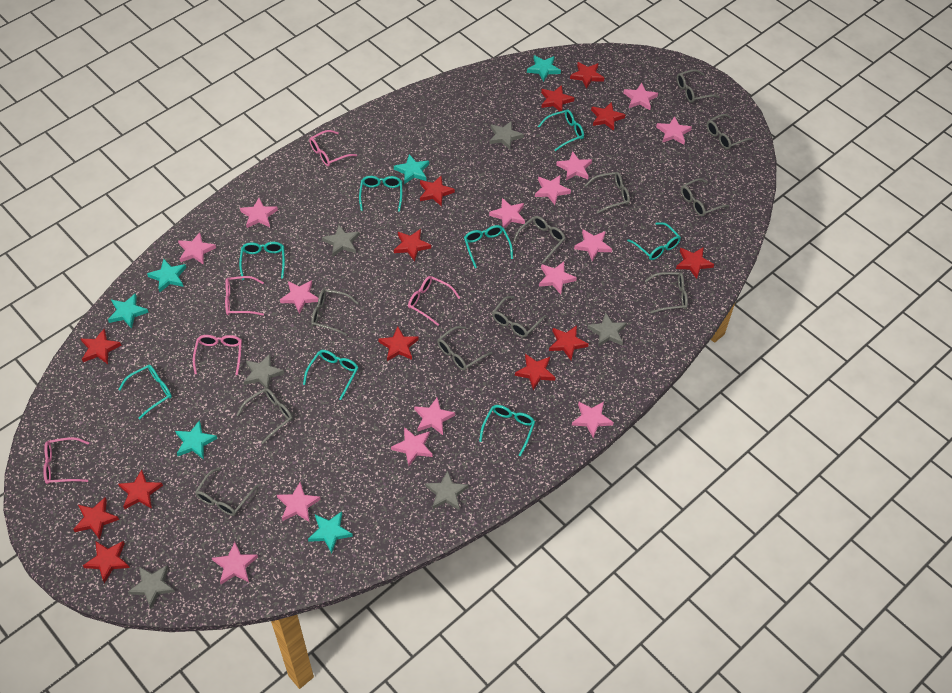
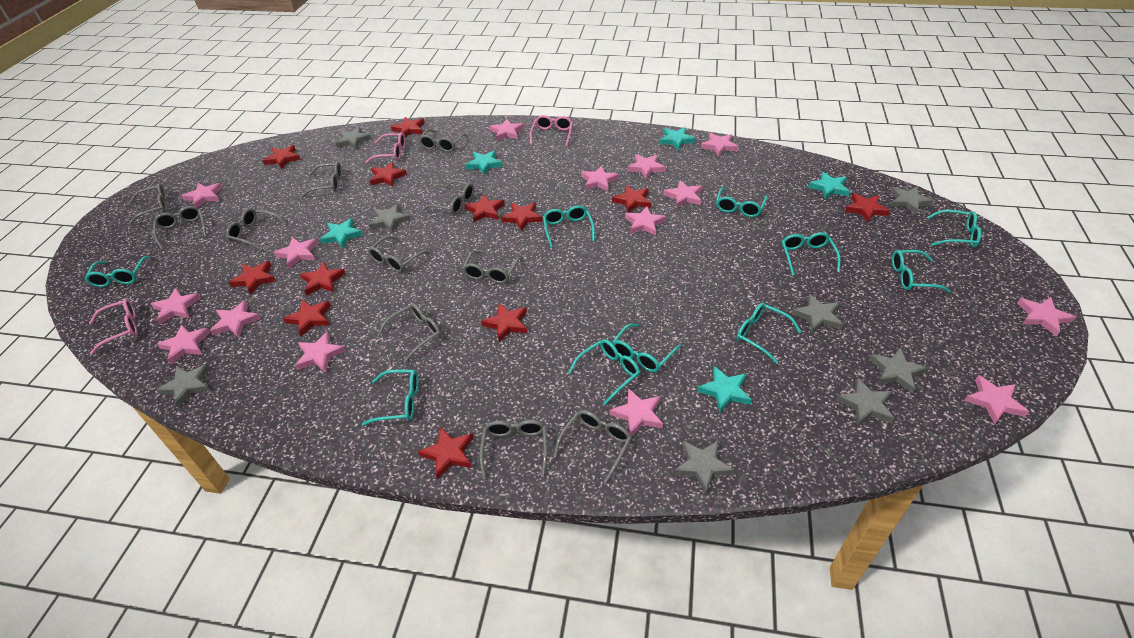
grey star: [128,565,175,609] [244,354,284,389] [322,225,360,256] [425,470,469,510] [489,121,524,150] [587,312,627,347] = 6 -> [156,364,211,407] [336,127,371,149] [369,204,410,233] [674,441,734,493] [792,294,843,333] [836,378,895,425] [869,348,927,393] [890,187,934,215] = 8
pink glasses: [43,437,89,484] [193,335,242,375] [225,276,264,316] [309,130,357,166] [408,276,460,326] = 5 -> [89,299,137,355] [366,132,405,163] [530,115,573,147] = 3
red star: [73,497,119,540] [81,329,122,364] [83,541,130,583] [118,470,163,509] [378,326,419,361] [394,229,431,261] [420,176,455,207] [515,354,556,390] [541,85,574,111] [549,326,589,360] [570,62,604,89] [591,102,626,131] [676,247,714,279] = 13 -> [229,261,276,295] [263,145,301,169] [283,300,331,337] [300,261,346,296] [370,162,407,187] [391,117,425,137] [418,427,474,480] [465,194,505,222] [481,303,527,342] [501,202,542,231] [612,185,651,213] [845,193,890,223] = 12
turquoise glasses: [118,365,172,419] [239,242,285,280] [303,350,358,400] [359,176,402,212] [464,225,513,268] [479,405,535,456] [538,110,584,151] [627,222,681,260] = 8 -> [85,256,151,287] [362,370,418,426] [543,205,595,248] [568,339,640,405] [612,324,681,372] [716,187,768,217] [737,303,801,364] [782,232,841,276] [892,250,951,293] [926,210,981,248] = 10
turquoise star: [108,294,149,329] [147,259,186,292] [175,420,217,459] [308,511,353,553] [394,154,429,184] [527,55,561,82] = 6 -> [320,218,363,248] [465,150,503,175] [659,127,696,151] [697,366,752,412] [808,172,850,199] = 5

